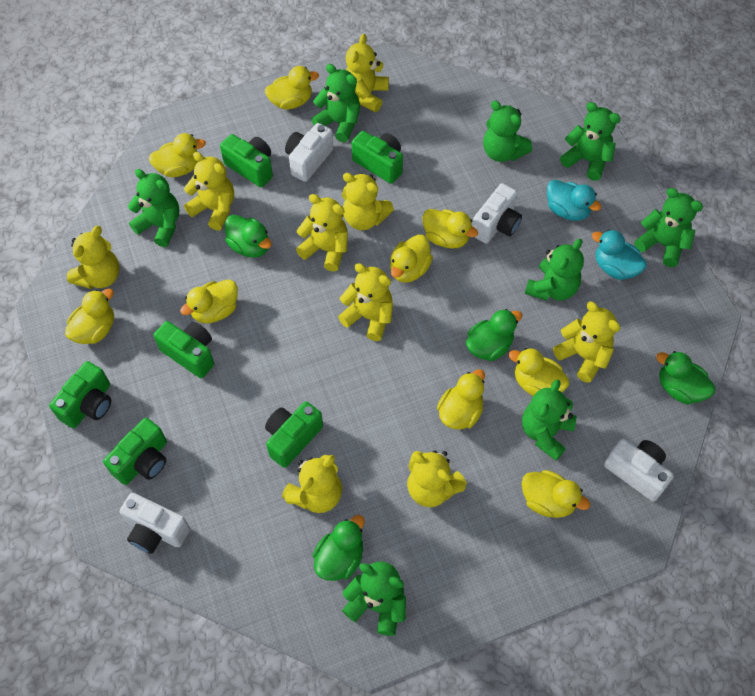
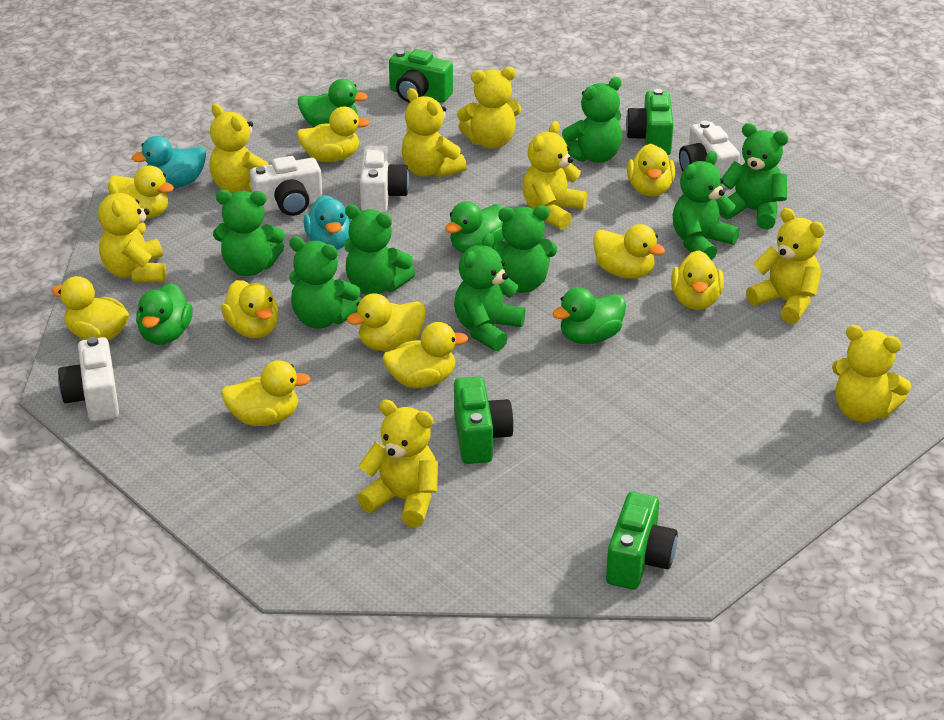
green camera: [49,361,111,428] [103,418,167,485] [154,321,214,378] [220,134,273,187] [265,401,323,468] [351,131,403,184] = 6 -> [389,49,453,103] [454,377,514,464] [606,492,678,590] [626,89,674,155] = 4
yellow duck: [65,289,114,344] [149,133,206,177] [180,279,238,323] [265,66,319,110] [390,235,433,283] [422,209,478,249] [437,369,485,430] [509,348,569,396] [522,470,590,518] = 9 -> [51,276,129,341] [108,165,174,219] [221,280,279,338] [221,360,311,426] [297,107,370,162] [347,293,426,351] [383,322,468,388] [593,224,665,279] [627,144,675,197] [671,250,724,310] = 10
yellow teddy bear: [67,226,119,289] [184,152,234,231] [282,455,342,513] [296,194,348,272] [338,263,393,341] [342,173,394,230] [346,34,389,112] [407,450,467,507] [553,302,620,383] = 9 -> [98,181,166,282] [209,104,269,193] [357,400,438,527] [402,88,467,178] [457,67,521,149] [523,121,587,230] [746,208,825,324] [832,325,911,422] = 8

